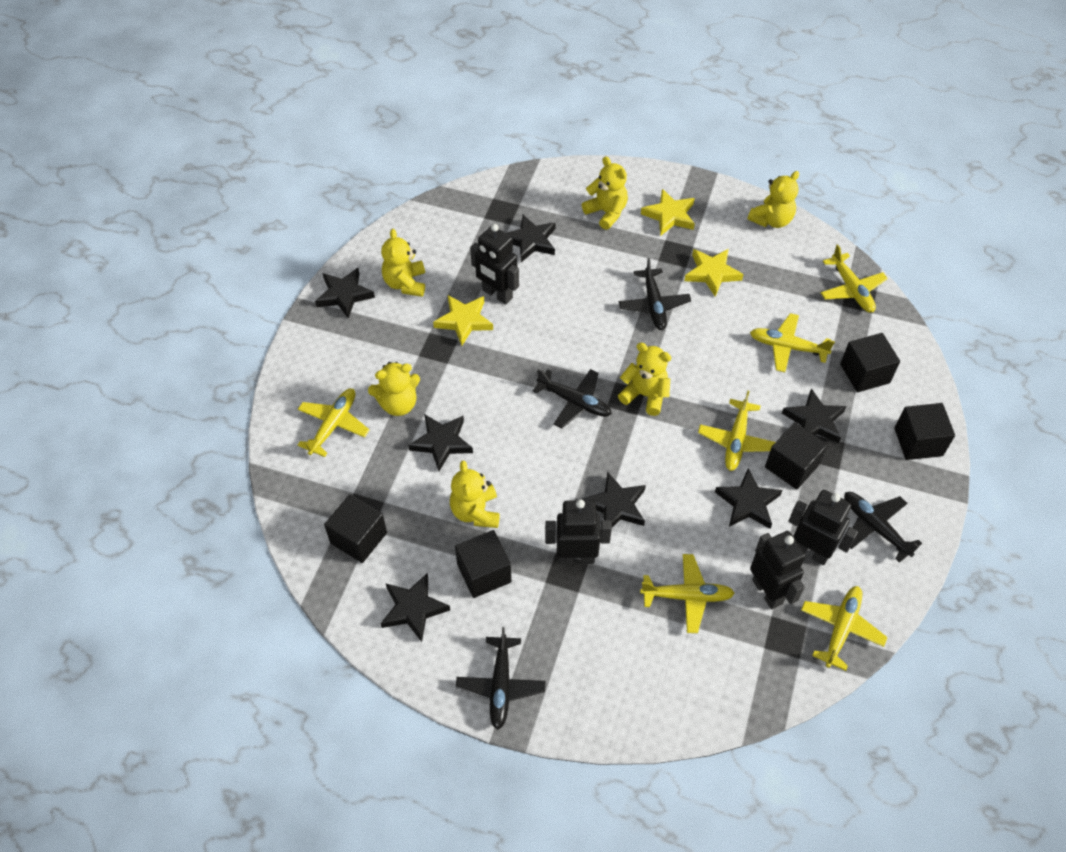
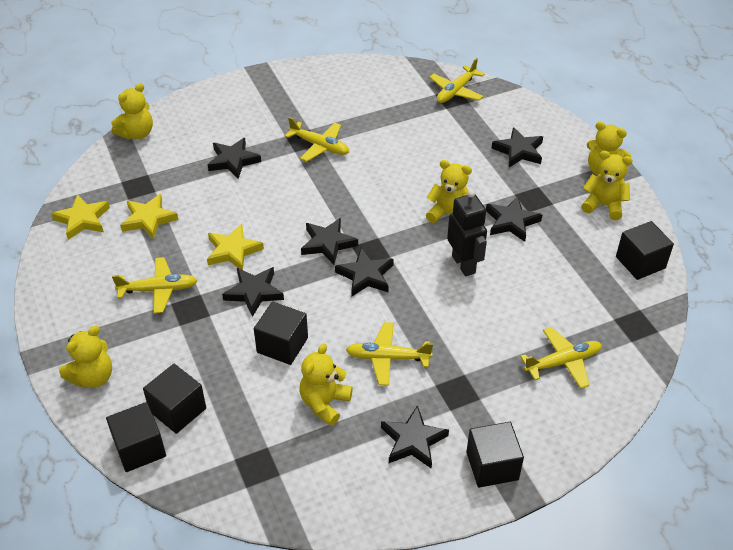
black plane: [456,627,545,730] [533,369,612,428] [619,258,691,330] [844,492,922,563] = 4 -> none = 0
black robot: [470,224,519,304] [545,499,612,564] [750,531,806,609] [789,490,858,565] = 4 -> [447,190,487,276] = 1
yellow plane: [298,389,369,457] [640,554,735,633] [698,391,775,471] [750,313,835,372] [801,586,888,671] [821,245,888,313] = 6 -> [112,257,198,313] [285,117,349,162] [346,322,433,386] [429,58,485,103] [520,327,602,389] = 5

